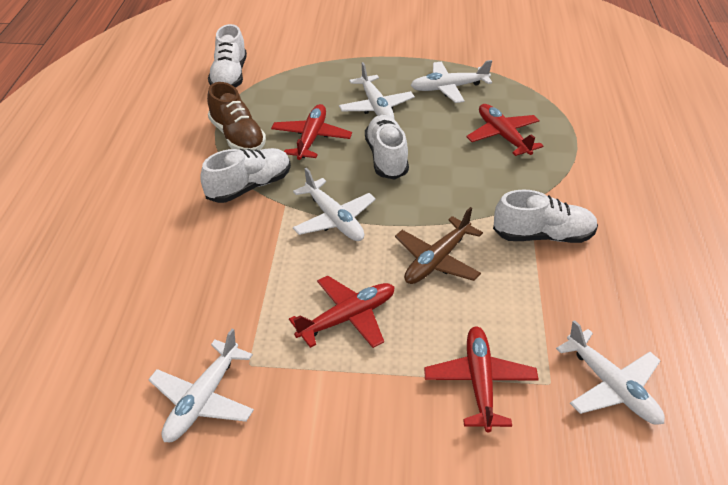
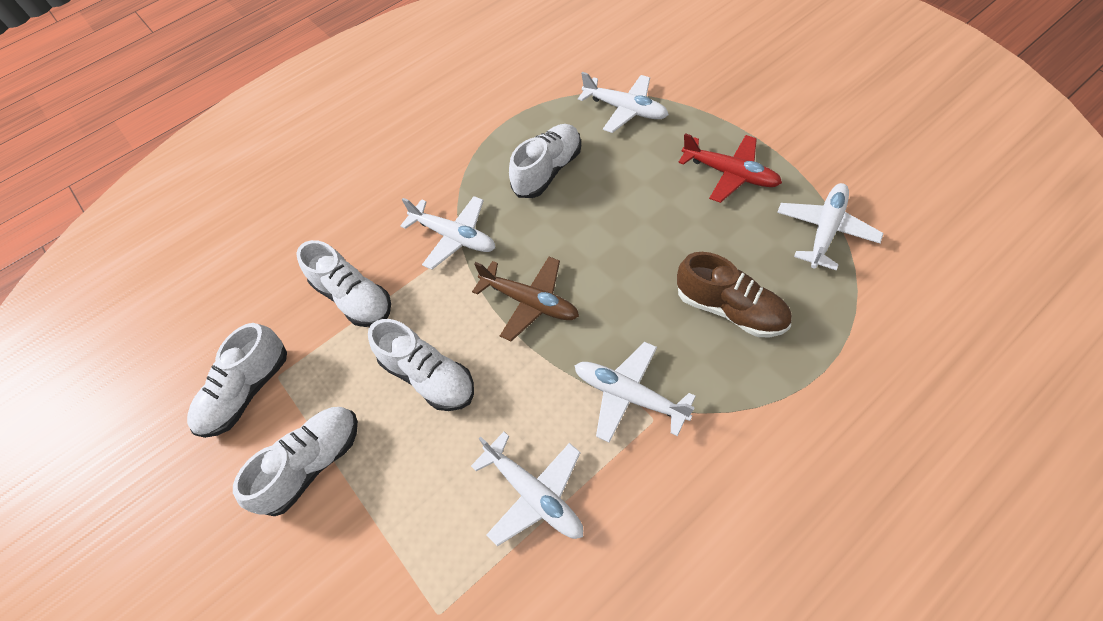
red plane: [271,104,352,160] [289,276,394,348] [424,326,539,432] [466,104,543,156] = 4 -> [678,133,782,203] = 1
white shoe: [200,148,291,203] [208,24,247,88] [365,115,409,180] [493,190,598,243] = 4 -> [187,323,287,438] [233,407,358,516] [296,240,391,327] [368,319,474,411] [509,124,581,198] = 5

